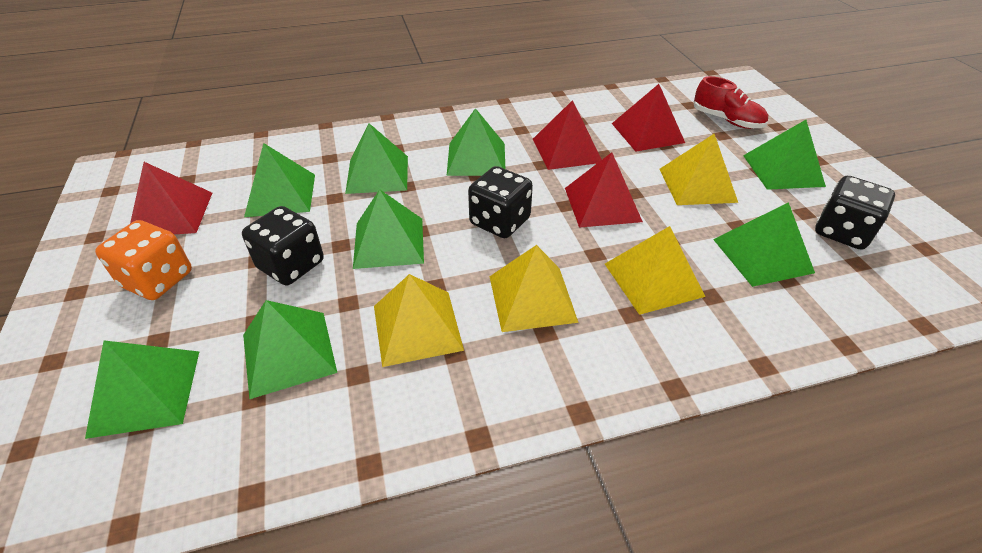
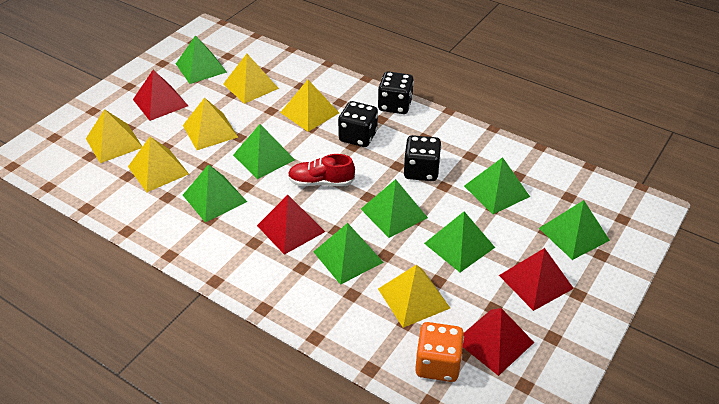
yellow pyramid: [374,274,464,367] [489,245,579,332] [605,226,706,315] [660,134,738,205] = 4 -> [86,109,142,163] [128,137,189,192] [183,98,238,150] [223,54,279,104] [280,80,339,132] [378,264,450,328] = 6

